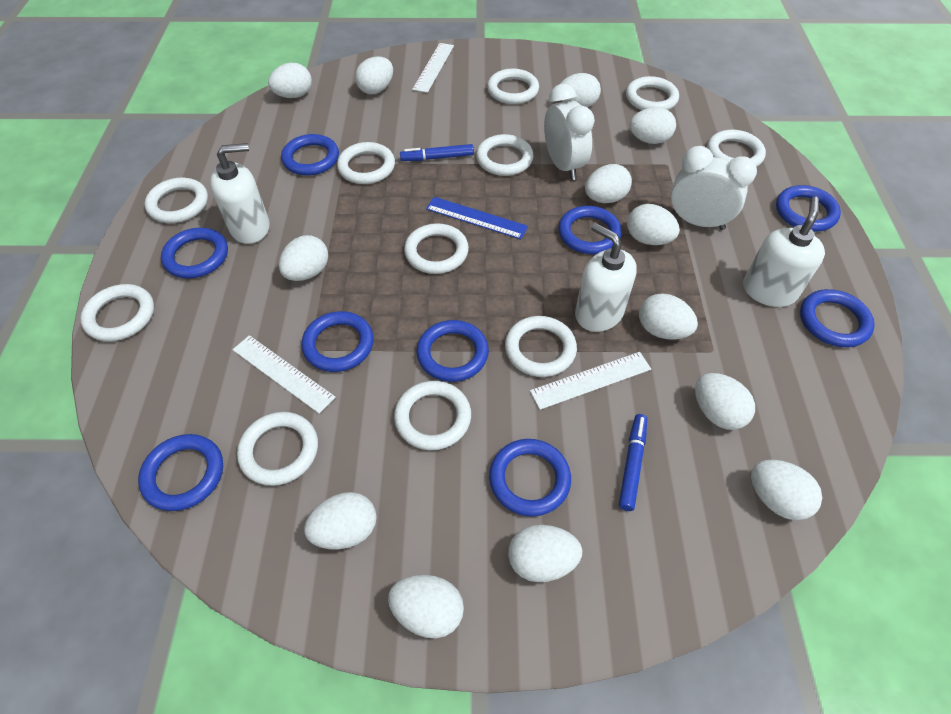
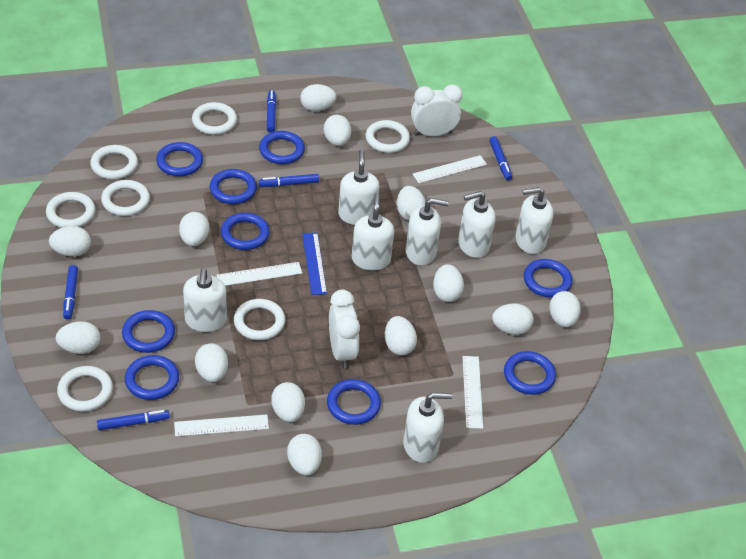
blue marker: [400,144,474,161] [619,414,647,511] = 2 -> [63,265,78,320] [97,410,170,430] [259,174,319,187] [267,90,276,133] [489,136,512,181] = 5
white ring: [80,284,154,342] [145,178,208,223] [237,412,318,486] [337,142,395,184] [394,381,471,450] [404,223,469,274] [476,134,533,176] [487,69,539,104] [505,316,577,377] [626,76,679,110] [707,130,766,167] = 11 -> [46,192,95,228] [57,366,113,412] [90,145,138,179] [101,180,150,216] [192,102,237,135] [234,299,285,340] [366,120,410,153] = 7
white ruler: [232,335,336,414] [412,43,454,93] [530,352,651,410] = 3 -> [174,414,269,437] [216,262,302,286] [413,155,487,183] [463,356,483,429] = 4
white soap dispenser: [210,143,270,244] [575,223,637,332] [743,197,825,307] = 3 -> [183,268,227,332] [338,149,380,225] [352,193,394,270] [403,392,452,463] [406,198,449,266] [458,191,496,258] [516,187,553,254] = 7

